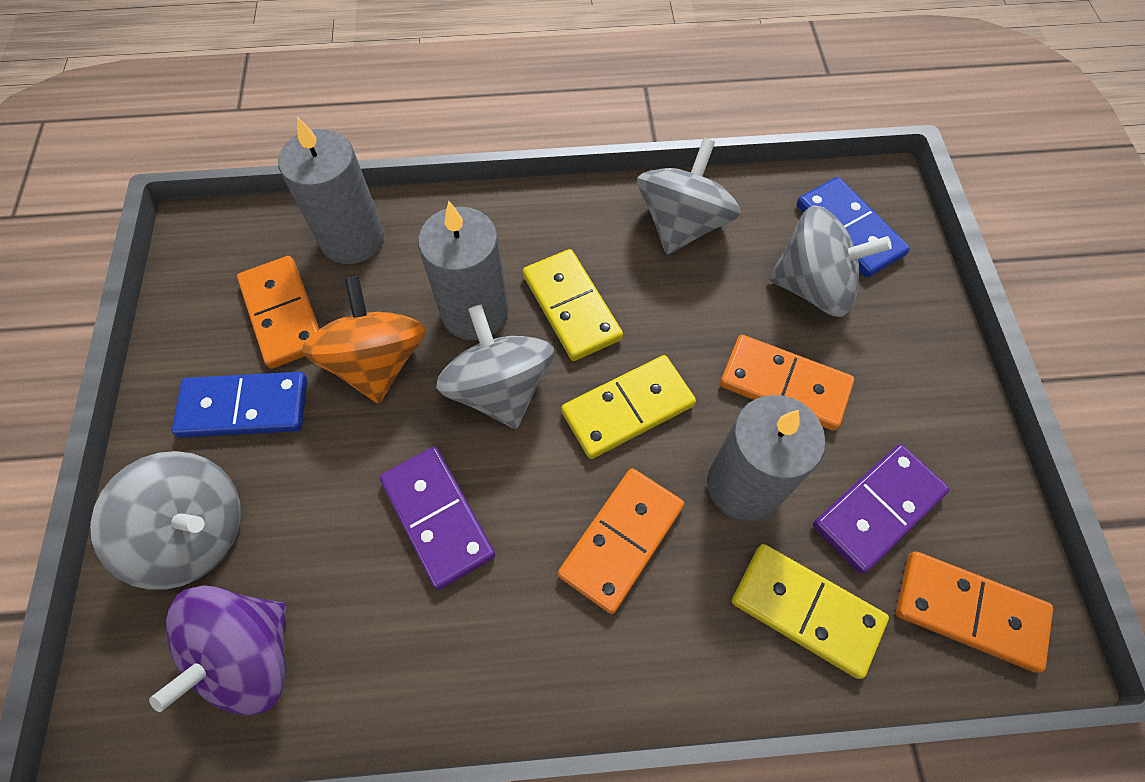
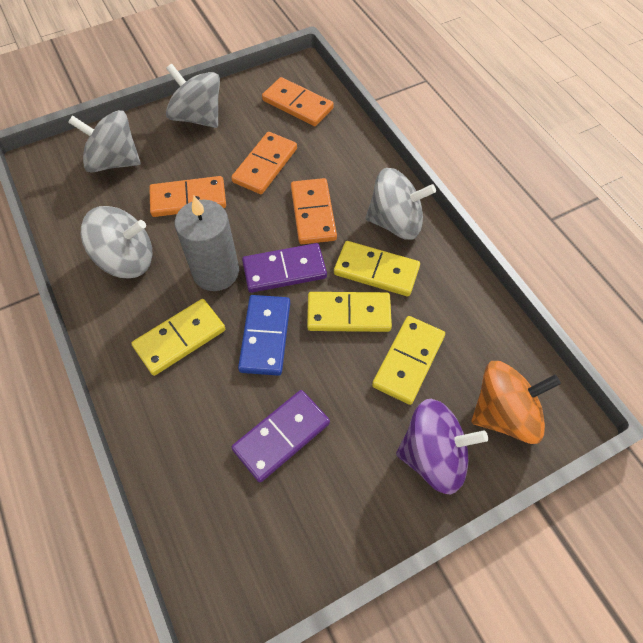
blue domino: [172,372,307,438] [797,177,910,278] = 2 -> [238,295,290,376] = 1
grey candle: [278,116,384,264] [418,201,509,341] [707,395,826,521] = 3 -> [175,196,239,291] = 1
yellow domino: [523,249,623,361] [561,355,696,459] [732,544,889,679] = 3 -> [131,299,225,376] [307,292,392,332] [334,241,420,296] [372,316,445,405] = 4

